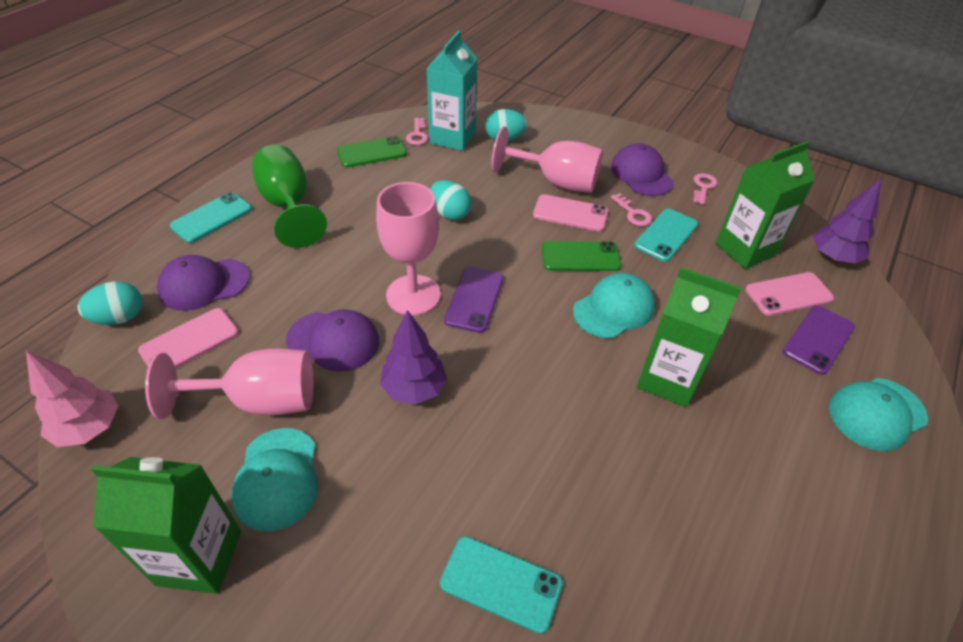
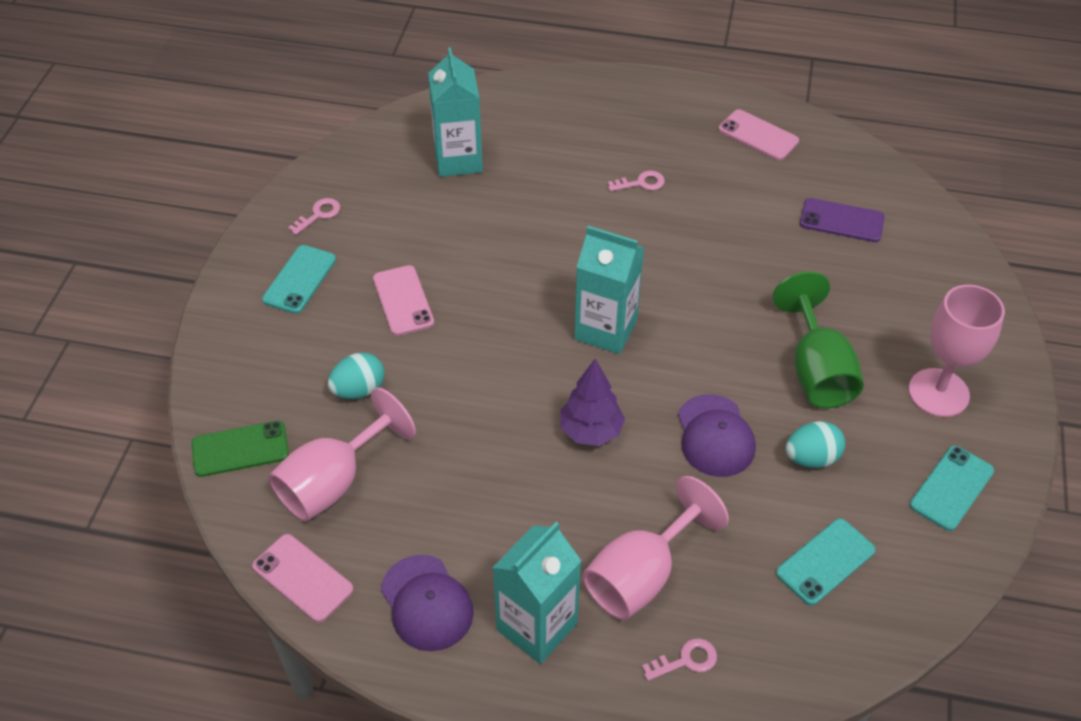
green carton: [91,457,241,594] [637,267,741,407] [715,141,815,269] = 3 -> none = 0
green phone: [337,136,407,168] [542,241,621,271] = 2 -> [191,421,289,477] = 1
pink tree: [26,350,118,447] = 1 -> none = 0
purple cap: [157,255,250,311] [286,309,379,372] [611,143,674,196] = 3 -> [381,555,474,651] [678,394,756,477] = 2
purple phone: [444,267,504,333] [783,305,855,375] = 2 -> [800,198,885,242] = 1
purple tree: [380,310,447,404] [813,179,881,264] = 2 -> [560,359,625,446] = 1
turquoise cap: [231,428,318,531] [573,273,655,338] [829,378,928,451] = 3 -> none = 0
turquoise carton: [426,30,478,151] = 1 -> [428,47,483,177] [492,522,581,664] [574,226,644,354] = 3
turquoise egg: [77,282,143,325] [430,180,471,220] [485,109,527,141] = 3 -> [328,352,384,399] [786,421,845,468] = 2

